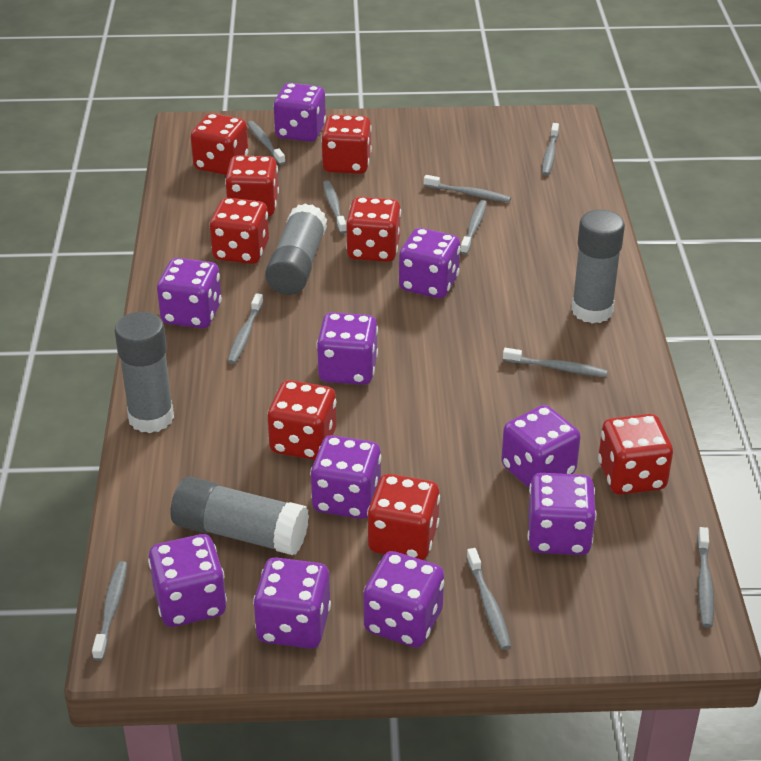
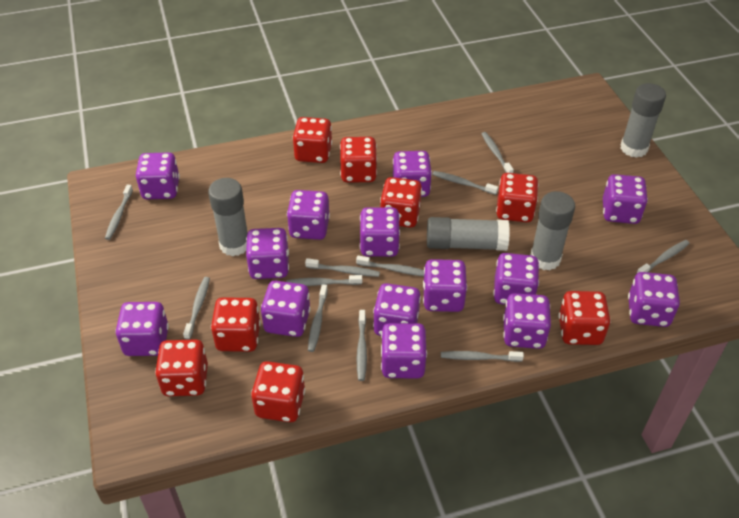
grey toothbrush: [92,561,127,661] [227,293,263,364] [247,121,286,165] [323,181,347,234] [424,175,511,202] [460,200,487,255] [466,548,511,650] [503,348,608,377] [542,123,559,176] [697,527,714,628] = 10 -> [105,184,133,240] [183,277,210,340] [286,275,362,286] [305,258,380,277] [308,284,328,352] [356,256,424,276] [357,310,367,381] [432,171,498,195] [441,351,524,362] [481,132,514,173] [636,240,690,274] = 11
purple dice: [148,534,227,627] [157,258,222,328] [253,557,331,649] [273,83,326,142] [310,435,381,519] [316,312,378,385] [363,551,444,647] [399,228,461,298] [501,405,581,488] [527,473,596,555] = 10 -> [115,302,169,356] [136,152,180,199] [246,228,289,279] [261,281,311,337] [287,190,330,240] [360,207,400,257] [373,283,421,336] [381,323,427,379] [393,151,432,197] [423,259,467,312] [493,253,539,305] [503,293,551,349] [603,174,648,224] [628,272,680,327] = 14

